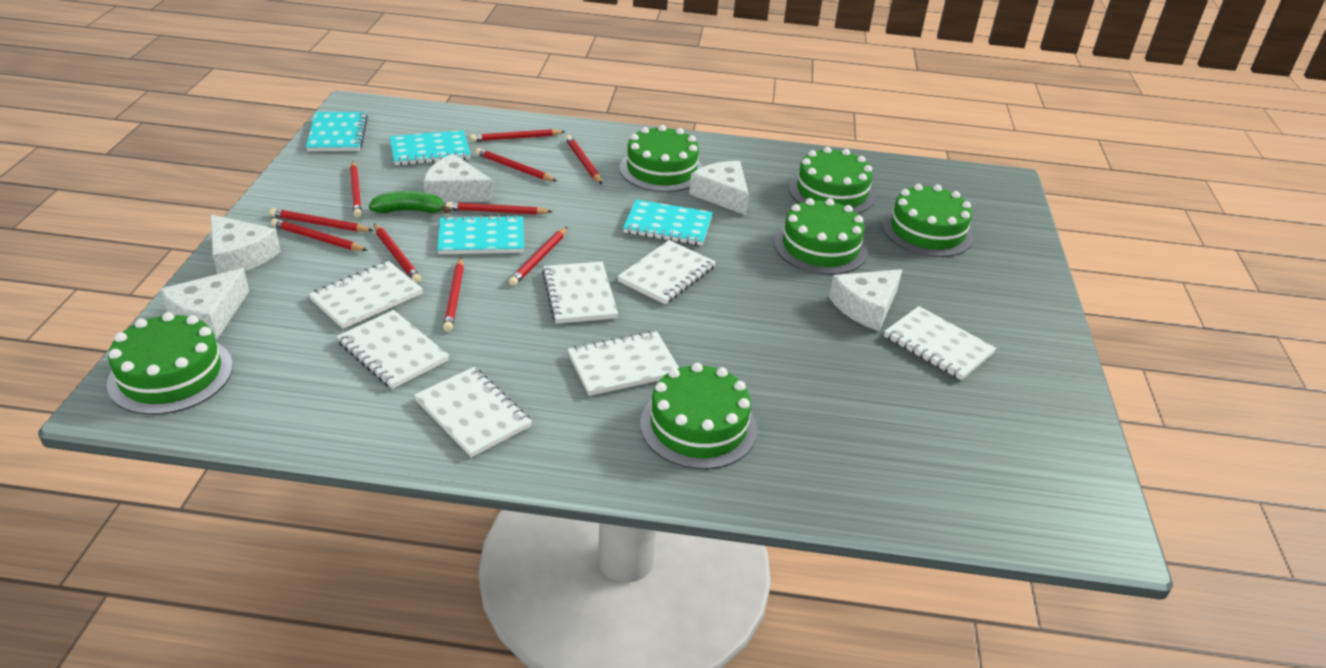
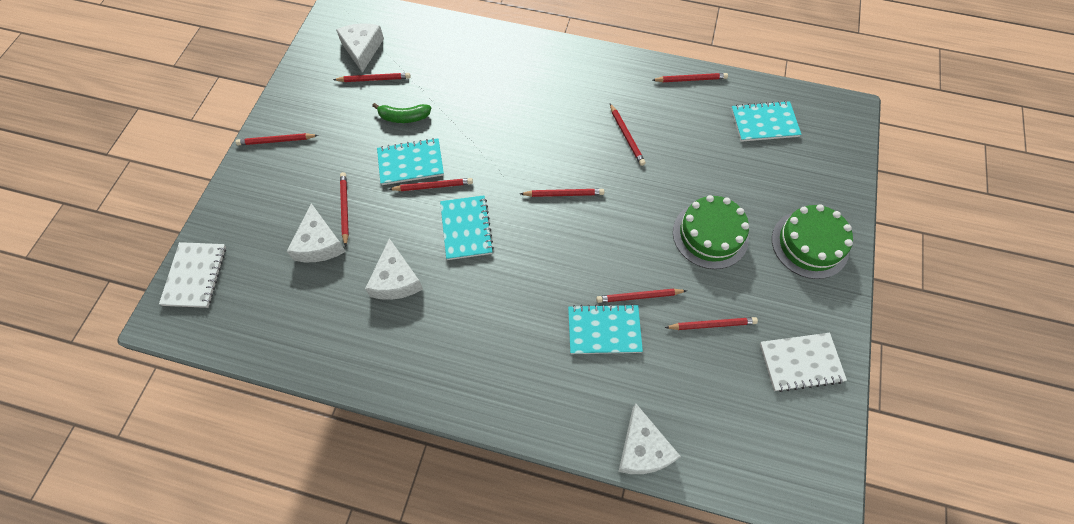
green cake: [107,312,233,415] [620,125,703,192] [640,363,757,469] [774,198,868,275] [789,147,875,214] [882,184,973,257] = 6 -> [673,195,749,269] [772,204,853,279] = 2
red pencil: [269,208,374,232] [271,219,368,251] [350,161,362,217] [374,224,421,283] [443,258,464,332] [446,202,553,215] [470,129,565,142] [475,148,557,181] [508,227,567,286] [565,135,602,184] = 10 -> [236,133,318,145] [333,73,411,82] [340,172,349,247] [389,178,473,191] [520,189,604,197] [596,289,687,303] [610,104,646,166] [653,73,728,82] [664,317,758,330] = 9
white cheese: [160,268,249,339] [210,214,281,274] [424,154,494,202] [689,161,749,215] [829,269,902,331] = 5 -> [287,203,346,262] [336,23,384,73] [365,238,423,300] [618,404,681,474] = 4
white notebook: [309,261,423,329] [337,310,449,389] [414,367,532,457] [542,262,618,324] [568,331,679,396] [617,240,716,304] [884,306,996,380] = 7 -> [159,242,226,308] [760,333,847,392] = 2

